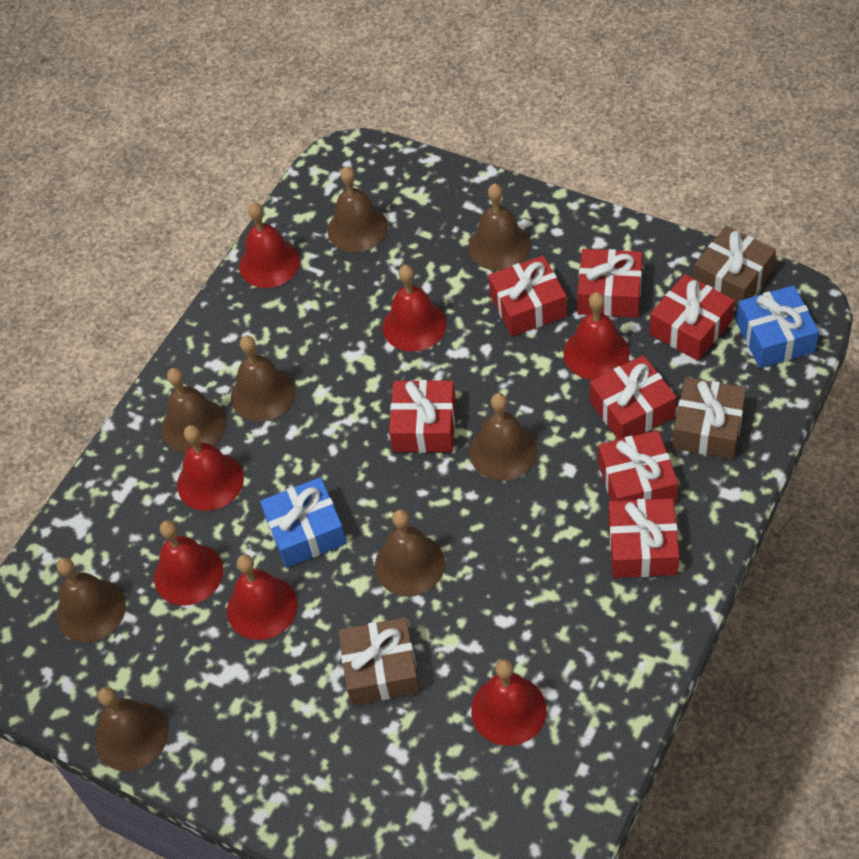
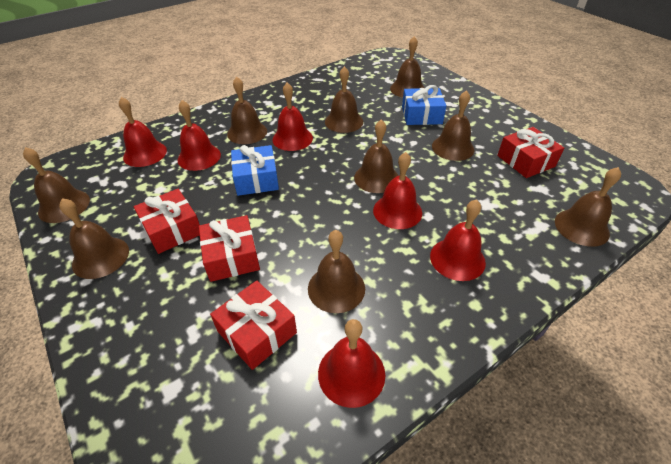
brown bell: [56,558,126,643] [95,687,168,771] [161,368,226,453] [231,336,295,421] [327,166,388,252] [375,509,445,596] [468,183,530,271] [469,393,537,480] = 8 -> [23,147,90,223] [59,198,129,279] [227,77,267,144] [308,230,365,313] [325,66,363,133] [354,119,398,193] [390,36,424,98] [432,90,474,161] [555,167,621,247] = 9
brown gift: [338,617,420,705] [672,377,747,459] [693,226,776,308] = 3 -> none = 0
red bell: [154,520,223,606] [177,425,244,511] [227,554,297,640] [239,202,300,288] [383,265,446,352] [471,659,546,746] [563,292,629,380] = 7 -> [119,97,167,167] [178,100,221,171] [272,83,313,151] [318,319,385,408] [373,152,422,229] [430,199,486,281] = 6
red gift: [389,380,456,453] [488,255,567,336] [577,249,643,318] [590,355,677,440] [598,430,678,503] [608,498,680,578] [649,274,734,361] = 7 -> [134,189,200,254] [199,215,260,282] [210,280,297,370] [497,127,564,178] = 4

